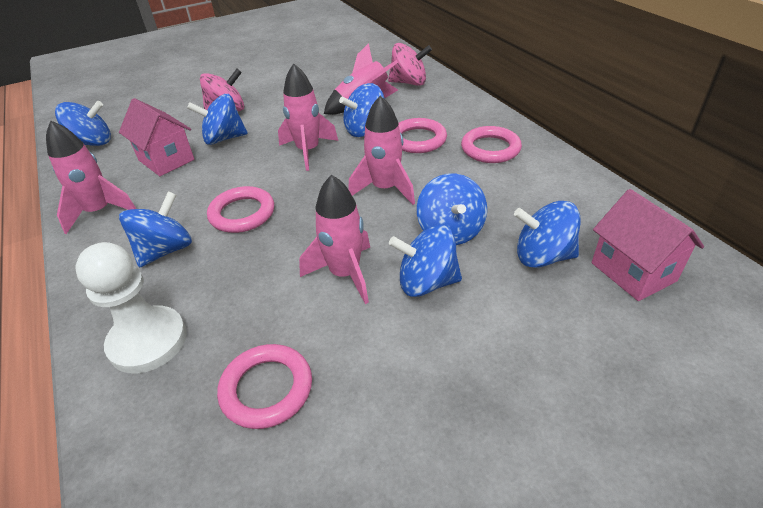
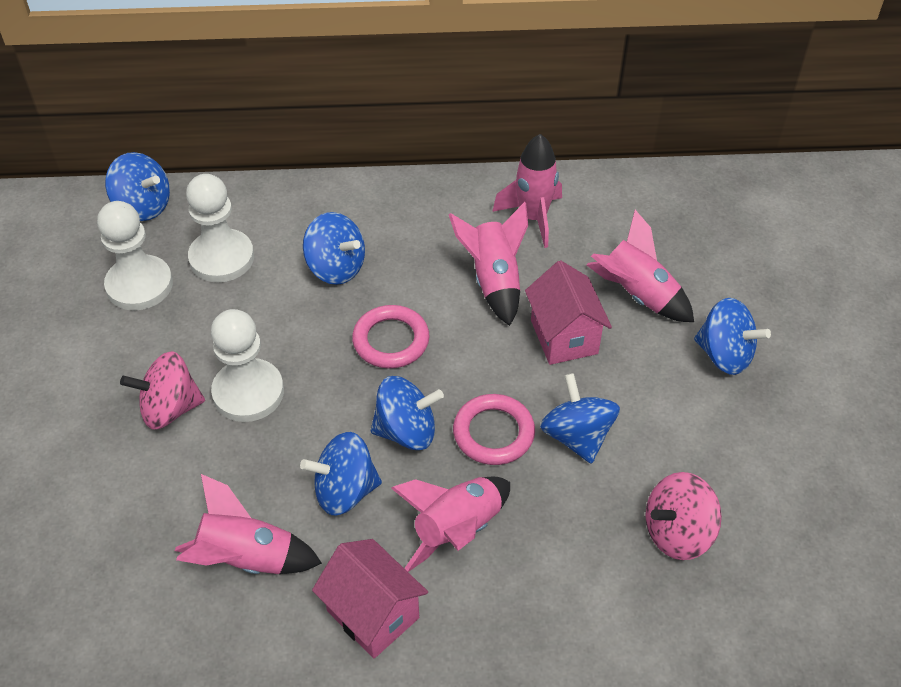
blue spinning top: [55,101,111,146] [119,191,192,267] [187,94,248,145] [339,83,385,137] [389,225,462,297] [417,173,487,245] [514,201,581,268] = 7 -> [105,152,170,221] [300,432,382,515] [303,212,365,285] [371,376,444,450] [540,373,620,464] [694,298,771,375] = 6
pink ring: [207,186,274,233] [217,344,312,429] [399,118,447,153] [461,126,522,163] = 4 -> [352,305,429,369] [453,394,535,465] = 2
white pawn: [75,242,187,373] = 1 -> [97,201,173,311] [186,174,254,282] [211,309,284,422] = 3

